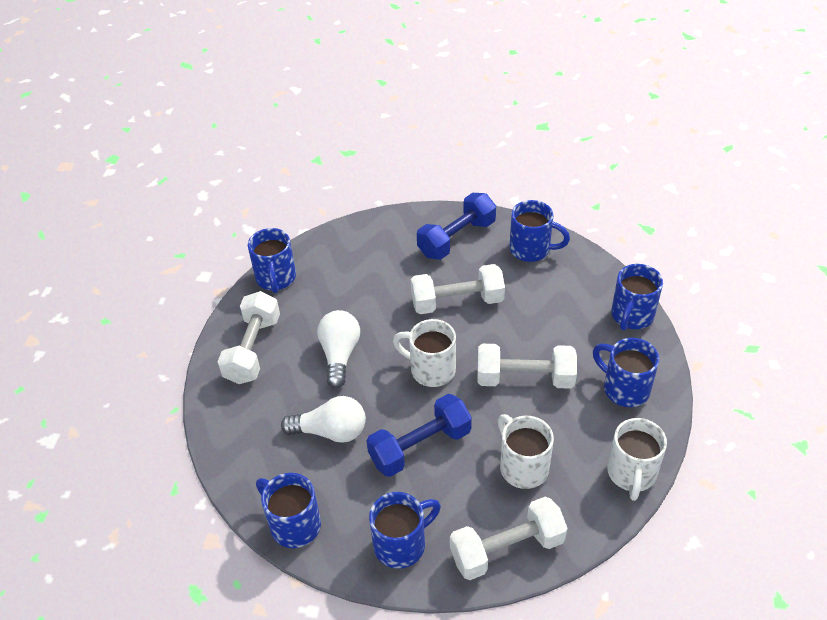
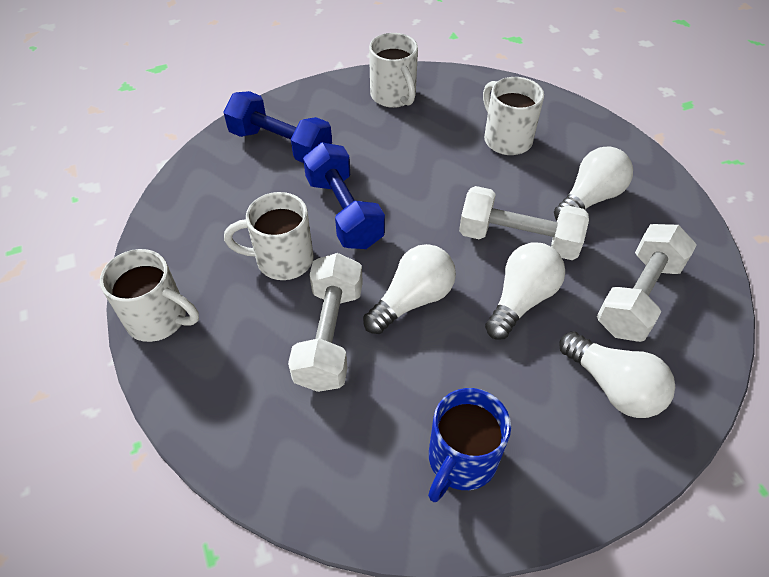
blue mug: [248,228,296,293] [256,473,321,548] [369,492,441,569] [509,200,570,262] [593,338,659,407] [611,264,663,331] = 6 -> [428,388,511,502] = 1
white dumbbell: [217,291,280,384] [411,264,505,314] [450,497,568,580] [477,344,577,389] = 4 -> [288,253,363,392] [459,186,589,260] [597,224,697,342] = 3
white light bulb: [281,396,366,443] [317,310,360,388] = 2 -> [363,244,456,334] [485,243,565,340] [554,146,633,220] [559,331,675,418] = 4
white mug: [393,319,456,387] [498,414,554,489] [607,418,667,501] = 3 -> [100,249,199,342] [224,192,314,280] [369,33,418,108] [483,77,544,155] = 4

